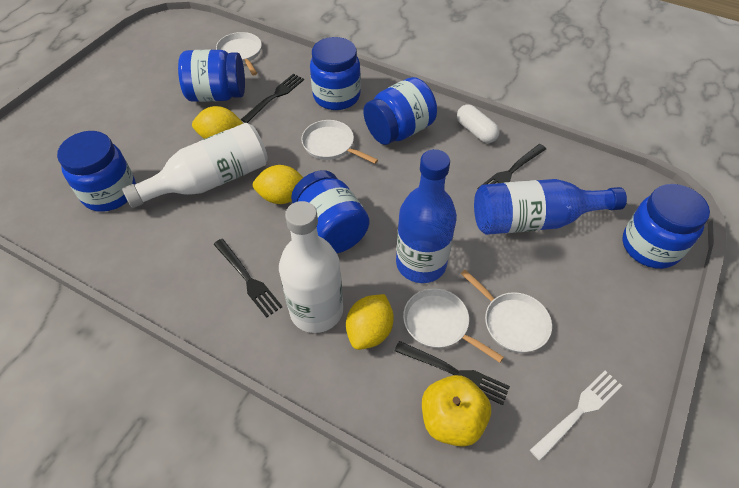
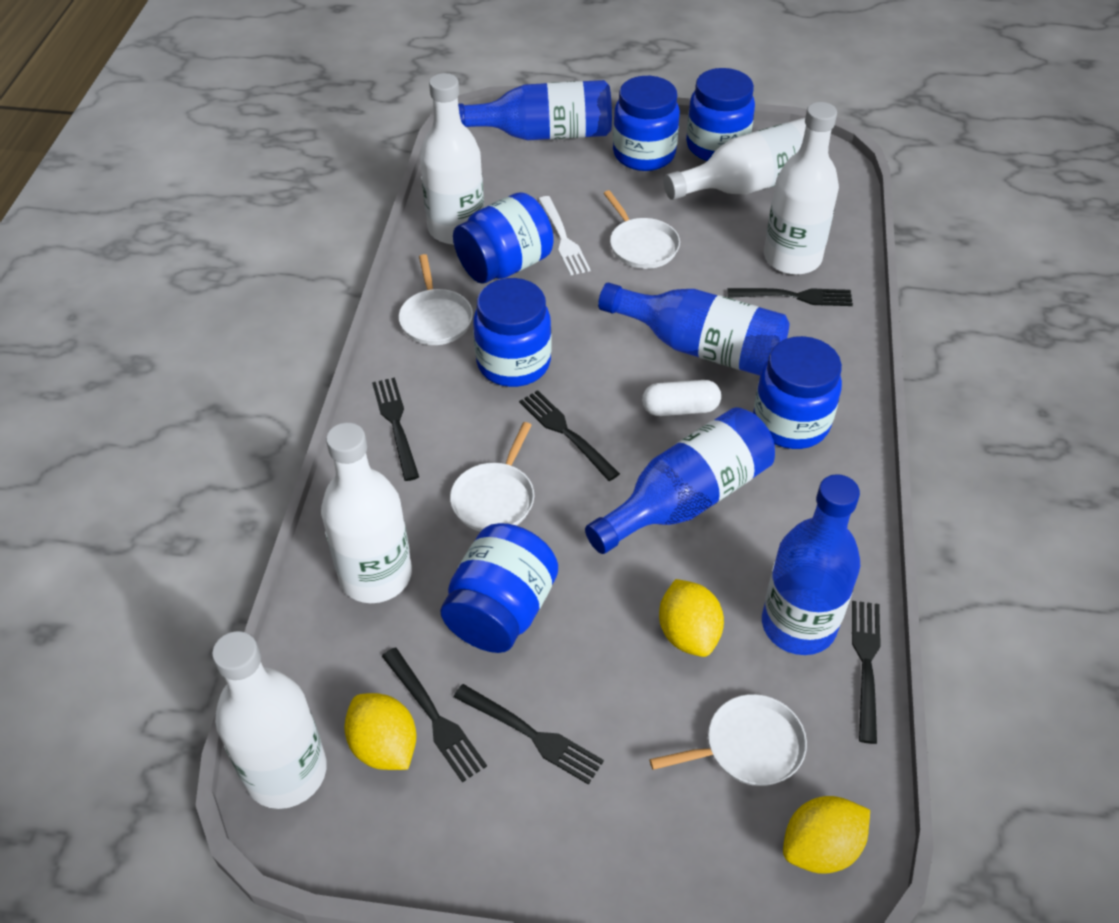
black fork: [213,239,282,318] [241,74,304,123] [395,341,510,405] [477,144,546,189] = 4 -> [372,378,419,481] [382,648,487,782] [454,684,604,785] [519,390,620,481] [727,288,853,306] [852,601,881,744] = 6
blue bottle: [396,149,457,283] [474,179,627,235] = 2 -> [458,80,612,140] [585,407,775,554] [598,282,789,376] [762,474,860,655] = 4
white bottle: [122,123,268,208] [279,201,343,333] = 2 -> [212,631,327,809] [321,422,412,603] [420,73,484,245] [663,118,806,200] [764,102,839,275] = 5
yellow apple: [422,375,491,447] = 1 -> none = 0

